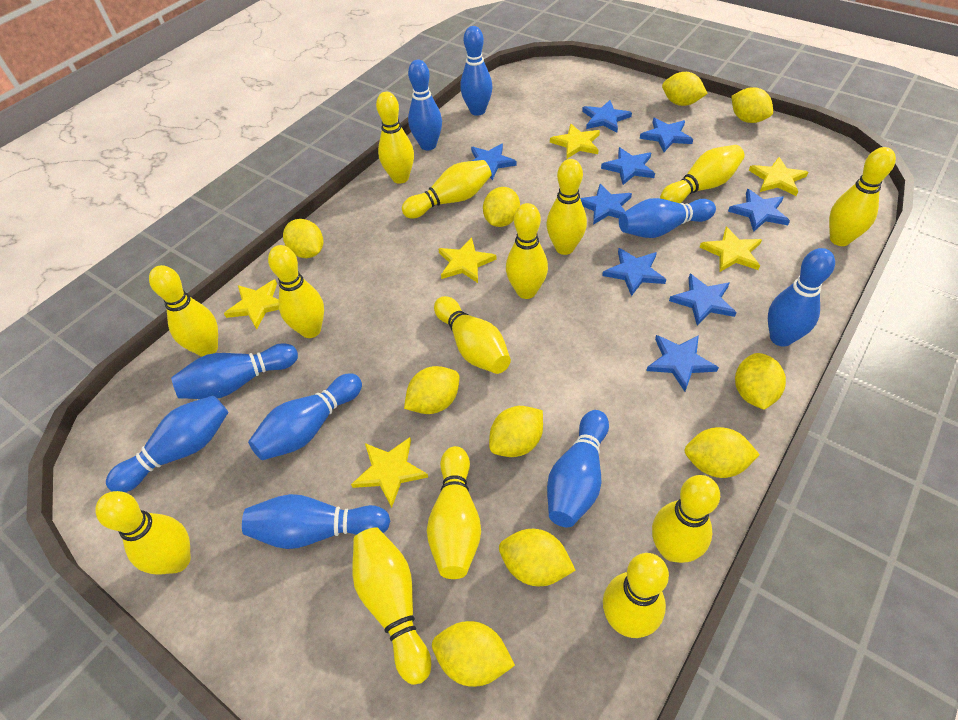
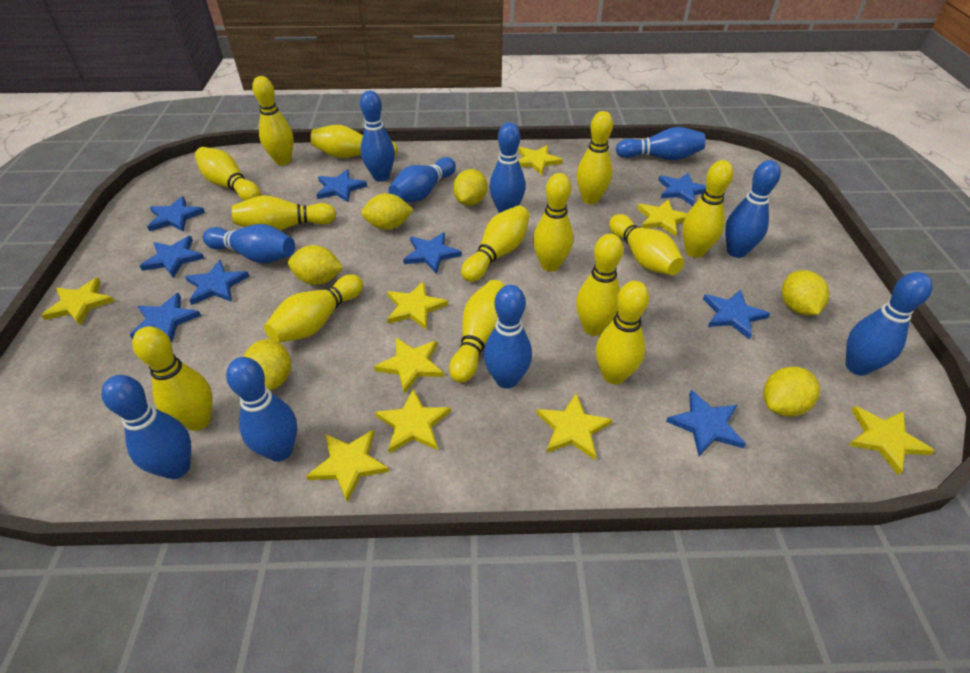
blue bowling pin: [106,395,228,492] [171,343,298,399] [242,494,390,549] [248,373,362,460] [408,60,442,150] [460,26,493,116] [547,410,609,527] [619,198,716,238] [768,248,835,347] = 9 -> [101,375,191,479] [203,224,295,263] [226,357,297,462] [360,91,395,181] [388,157,456,202] [484,285,532,389] [489,122,526,213] [616,127,705,160] [725,160,781,258] [846,272,933,376] = 10
yellow lemon: [283,219,323,258] [404,366,459,414] [432,621,515,687] [483,187,520,227] [489,406,543,457] [499,529,575,586] [662,72,708,106] [684,427,760,478] [731,87,773,123] [735,353,786,410] = 10 -> [244,339,291,391] [288,245,343,285] [361,193,413,230] [453,169,487,206] [763,367,820,417] [782,270,829,315] = 6
yellow star: [224,279,279,329] [351,437,428,508] [438,237,496,283] [550,124,600,159] [700,227,762,272] [749,157,808,196] = 6 -> [41,278,115,325] [306,430,389,503] [374,338,444,394] [375,389,451,453] [387,281,448,330] [519,145,563,175] [536,393,613,460] [637,199,688,236] [848,406,935,475] = 9

